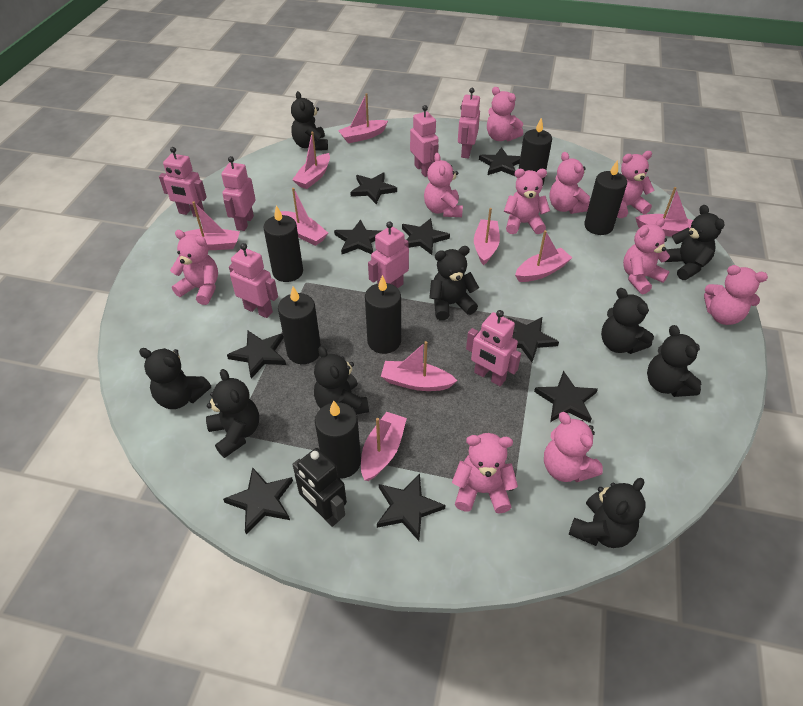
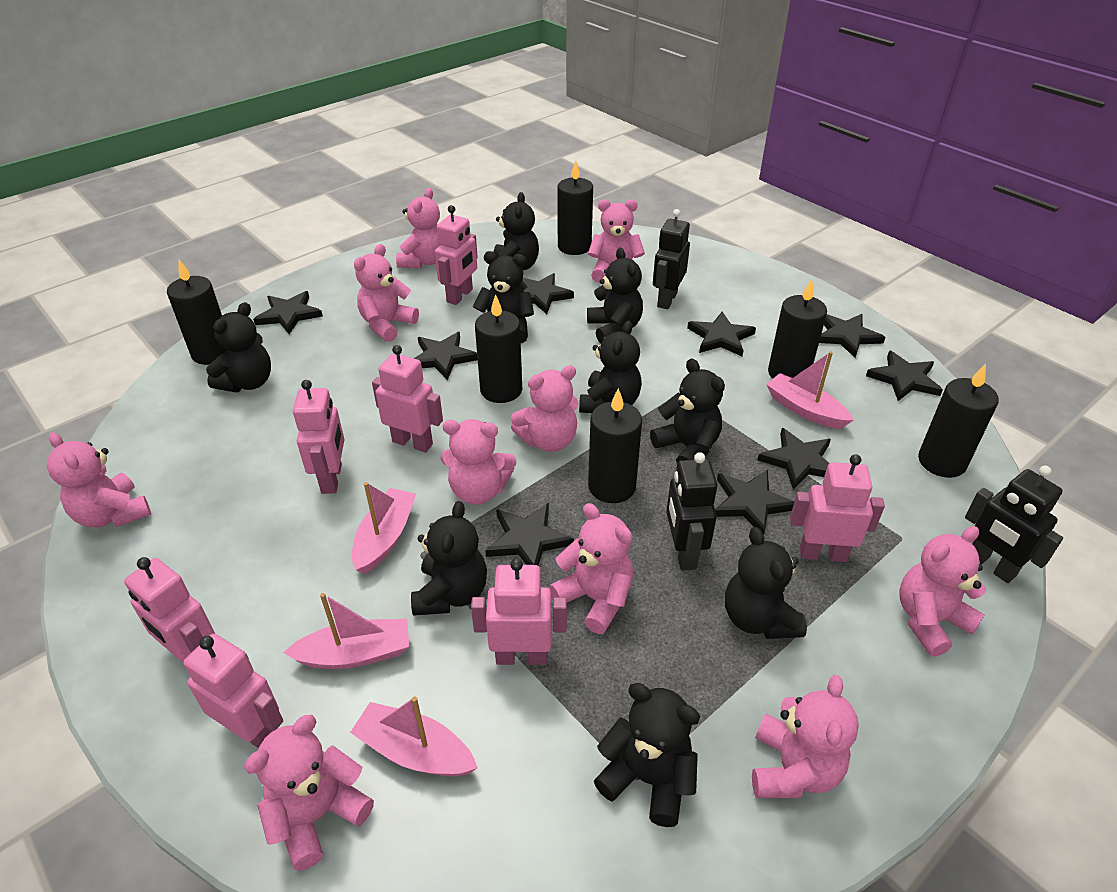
black robot: [292,448,347,527] = 1 -> [653,209,690,309] [666,452,717,570] [965,466,1063,583] = 3
pink boat: [184,201,240,250] [280,188,328,246] [292,131,330,189] [338,93,388,143] [361,412,407,481] [381,341,457,391] [474,208,500,265] [515,230,572,282] [635,187,693,237] = 9 -> [283,593,409,669] [350,696,478,777] [352,482,416,574] [766,351,853,429] = 4

